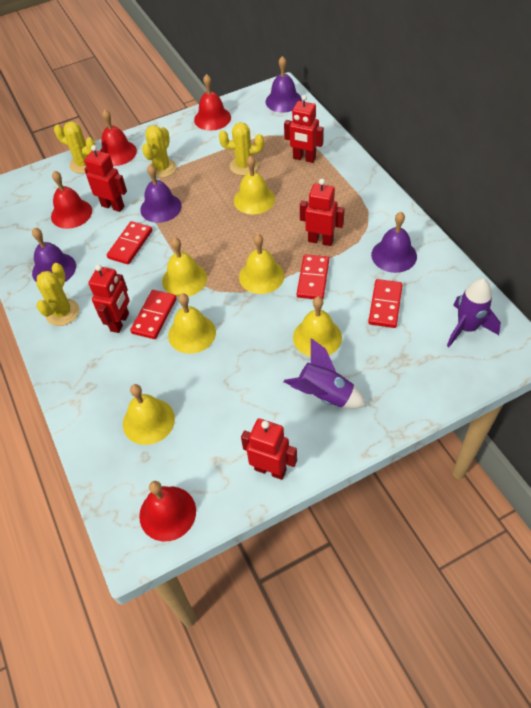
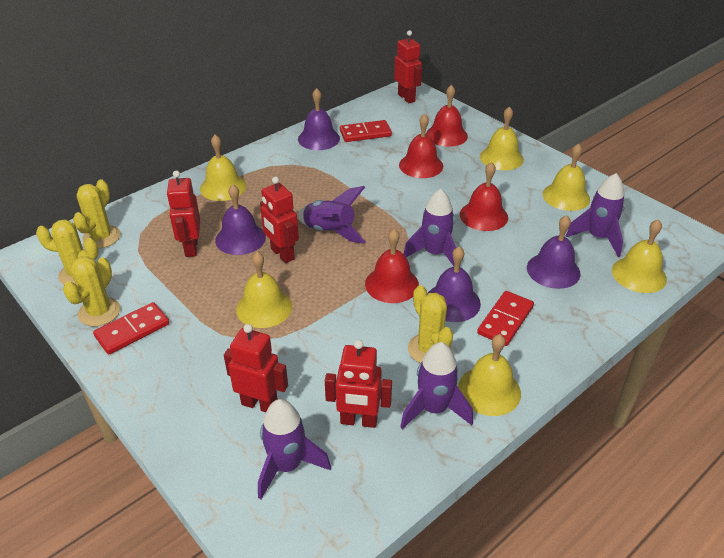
purple rocket: [283,338,367,409] [447,278,501,347] = 2 -> [258,399,331,499] [297,186,366,244] [400,342,473,429] [403,189,456,266] [566,173,625,257] = 5
red domino: [107,221,152,264] [130,290,177,339] [297,254,329,299] [368,279,403,328] = 4 -> [93,302,169,354] [340,120,392,142] [477,291,534,346] = 3

